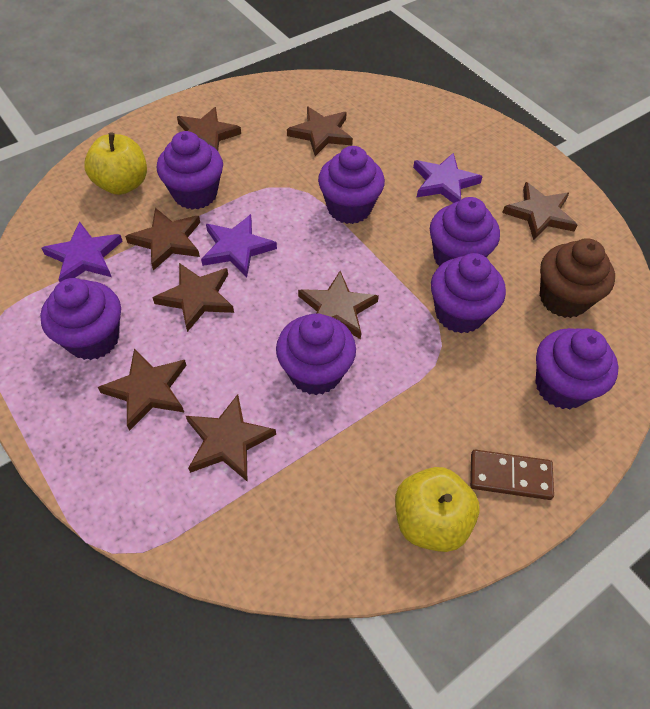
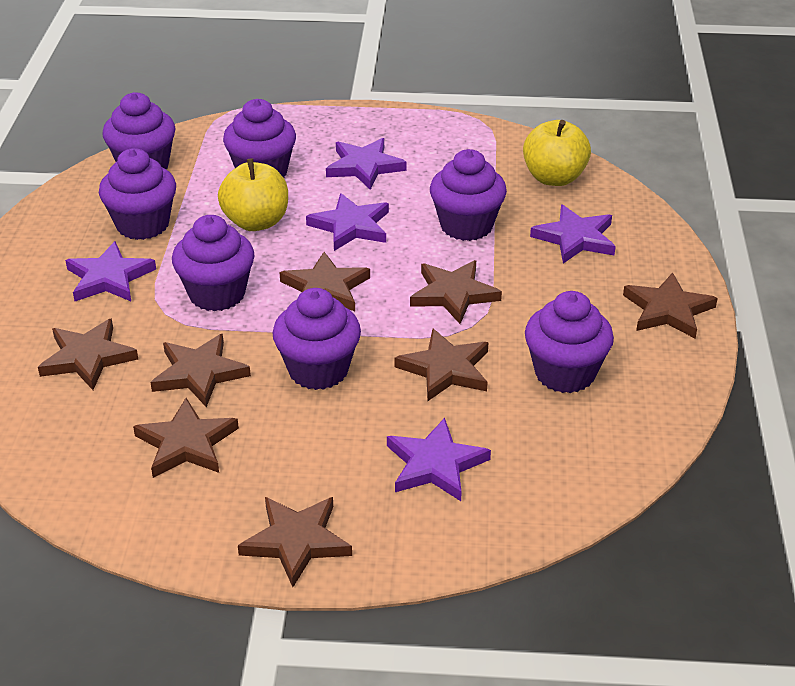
brown cupcake: [540,238,615,318] = 1 -> none = 0
brown domino: [470,450,554,500] = 1 -> none = 0
purple star: [41,221,123,282] [201,214,277,277] [413,153,483,203] = 3 -> [65,241,156,301] [306,193,389,251] [326,138,407,190] [387,418,491,501] [530,204,616,263] = 5

